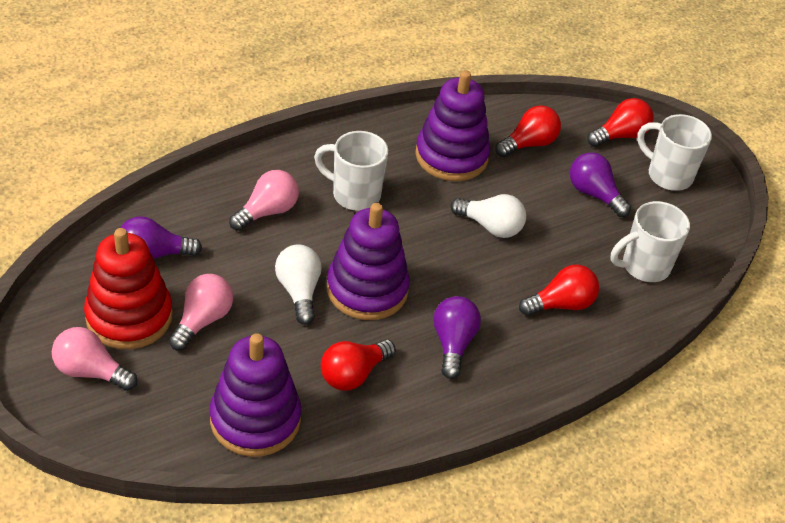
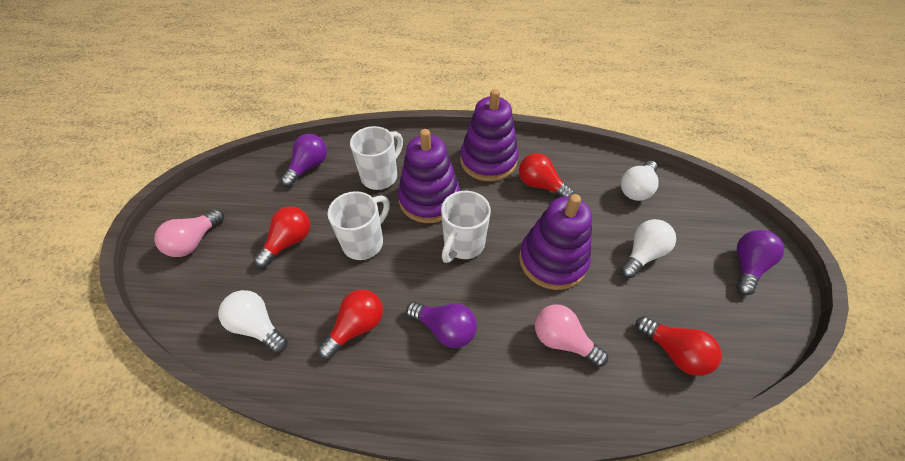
pink light bulb: [52,327,137,391] [169,274,233,351] [229,170,299,231] = 3 -> [154,209,224,257] [535,304,608,367] = 2
red stacking toy: [84,228,173,349] = 1 -> none = 0
white light bulb: [275,244,322,325] [450,194,526,238] = 2 -> [218,290,288,353] [621,161,659,201] [621,219,676,278] = 3

